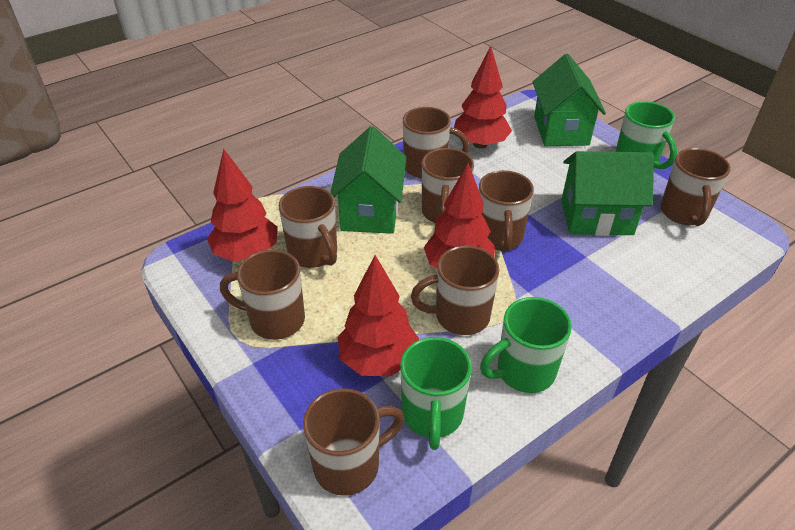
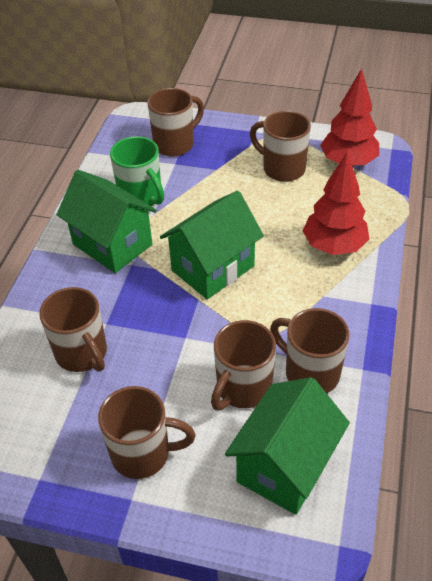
brown mug: [220,250,305,340] [278,186,337,268] [303,388,404,496] [403,107,469,179] [411,246,499,335] [422,148,474,223] [479,170,534,252] [660,148,731,226] = 8 -> [39,287,107,372] [98,386,195,479] [147,88,204,157] [211,320,276,410] [250,111,311,182] [270,308,349,393] = 6
green mug: [400,337,472,450] [480,297,572,393] [615,101,677,169] = 3 -> [110,136,164,206] = 1
red tree: [207,149,278,262] [338,255,419,376] [424,163,495,268] [454,46,512,149] = 4 -> [303,152,369,255] [320,68,379,167] = 2

